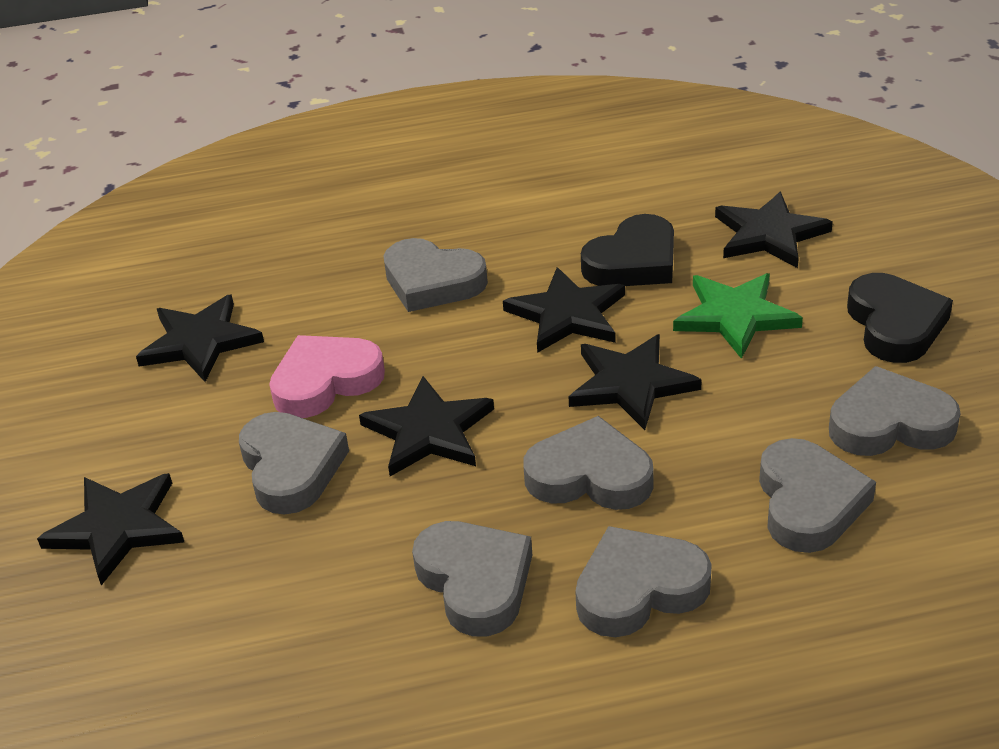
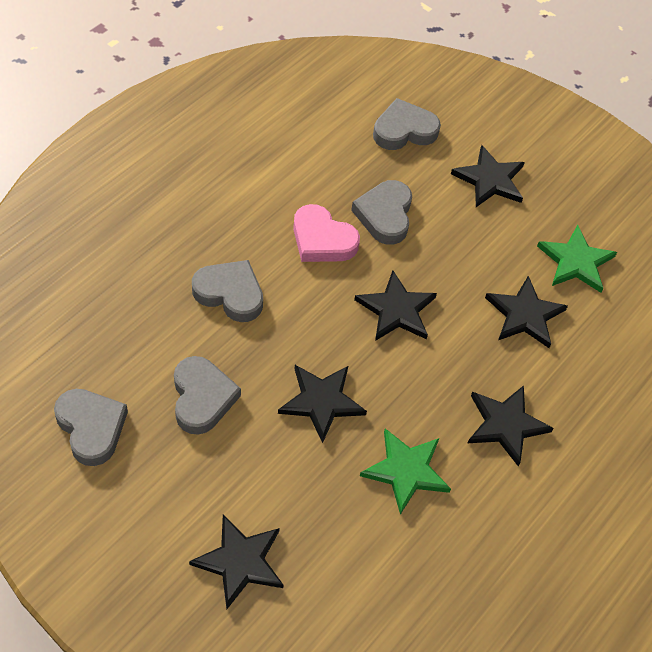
black heart: [581,214,674,286] [847,273,953,363] = 2 -> none = 0
green star: [673,273,803,359] = 1 -> [360,428,451,515] [537,225,617,293] = 2
grey heart: [239,412,349,514] [383,238,488,312] [412,521,532,637] [523,416,654,510] [575,526,712,637] [759,438,876,553] [829,366,961,456] = 7 -> [54,389,128,466] [174,356,241,435] [192,260,263,322] [351,180,412,245] [373,98,441,150] = 5

